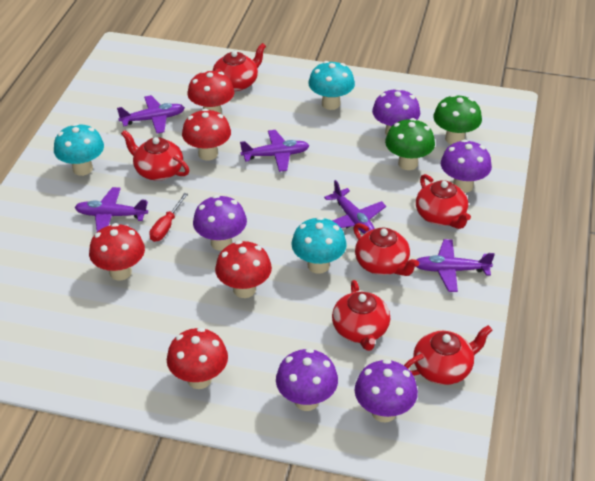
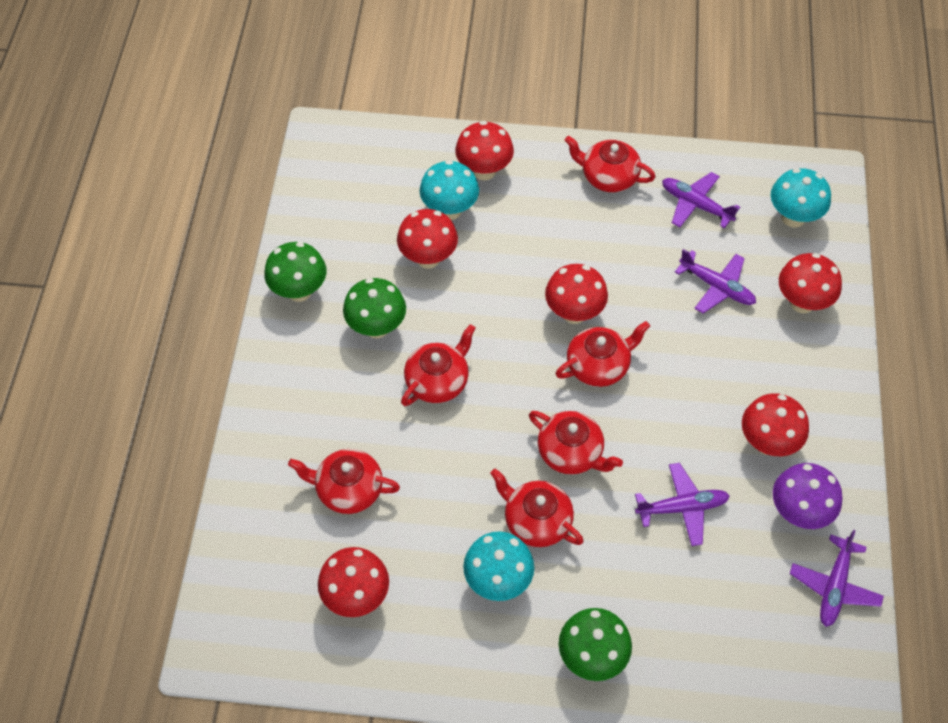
green mushroom: [385,118,435,170] [433,94,482,145] = 2 -> [264,242,327,302] [343,278,406,338] [559,608,632,681] = 3
purple mushroom: [193,195,247,251] [276,348,338,411] [354,359,418,422] [372,88,420,136] [441,139,492,193] = 5 -> [773,463,842,529] = 1
purple plane: [75,187,148,232] [117,95,185,134] [240,130,310,172] [324,180,386,234] [417,239,495,292] = 5 -> [635,463,730,546] [662,172,740,228] [675,249,756,314] [790,530,884,627] = 4
red mushroom: [89,223,145,280] [167,328,228,389] [182,109,231,161] [188,70,234,114] [215,241,272,298] = 5 -> [318,547,389,617] [397,209,458,269] [455,121,514,181] [545,264,608,324] [742,393,809,456] [779,253,842,313] = 6
red screwdriver: [149,193,188,242] = 1 -> none = 0

